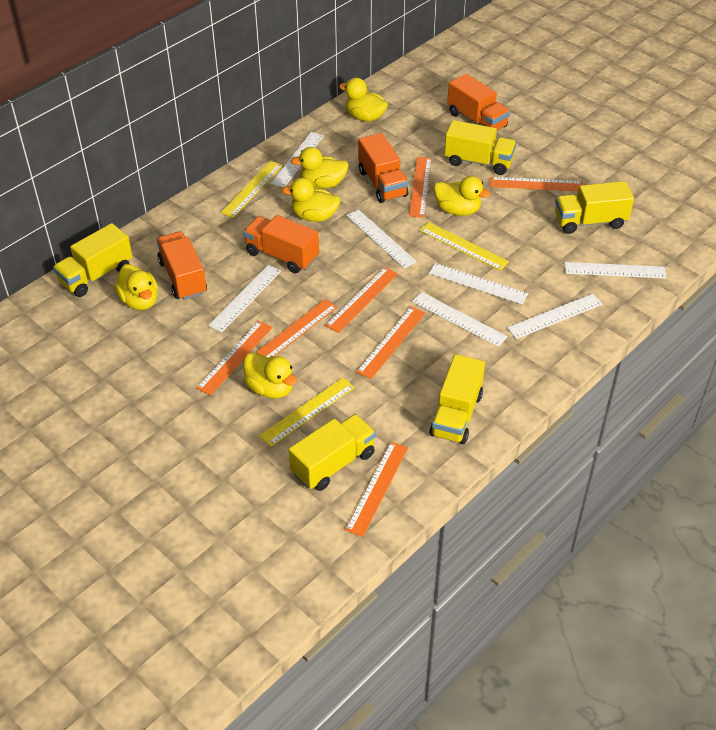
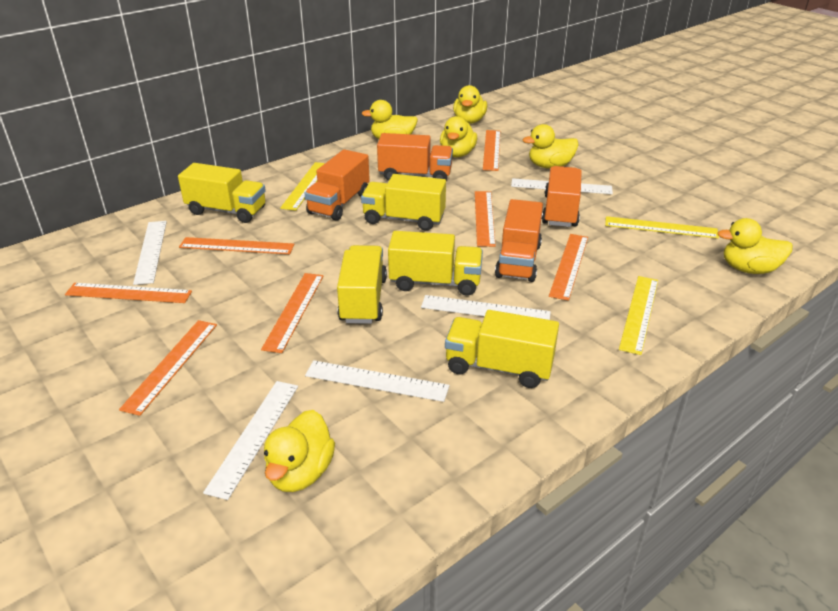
white ruler: [208,265,281,332] [271,132,324,187] [346,209,417,268] [412,292,508,347] [429,263,528,304] [507,294,602,339] [565,262,666,279] = 7 -> [133,221,167,285] [203,381,298,500] [305,360,449,402] [421,295,551,320] [511,178,613,194] = 5

